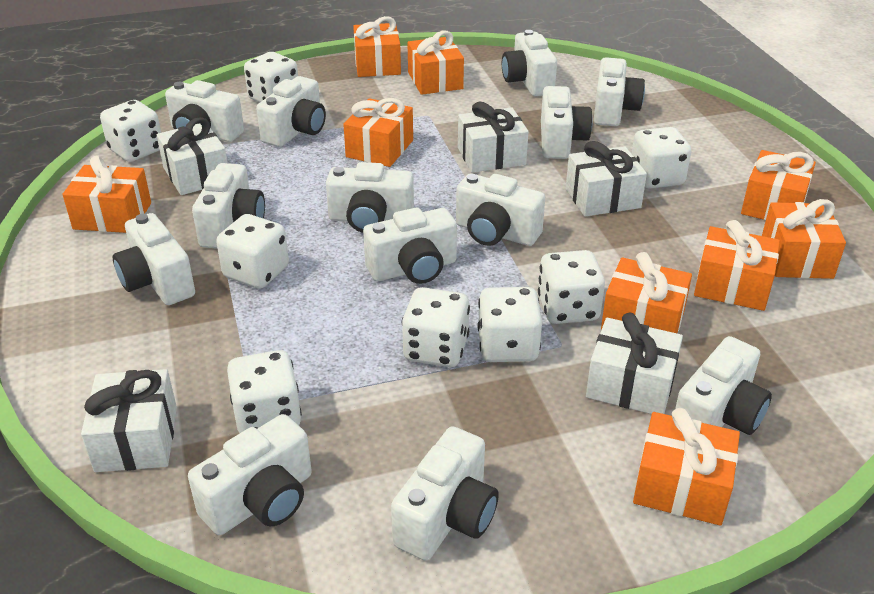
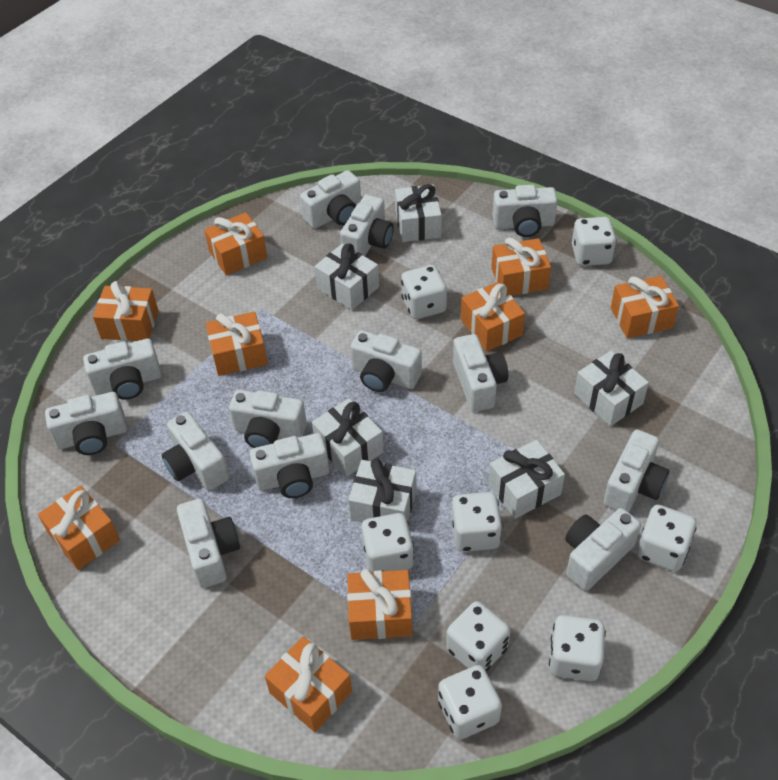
white gift: [81,369,177,472] [157,117,227,195] [458,102,528,173] [566,141,647,217] [586,313,683,414] = 5 -> [312,398,384,477] [314,243,379,310] [348,458,416,522] [395,184,442,242] [488,440,565,519] [574,351,649,426] = 6

